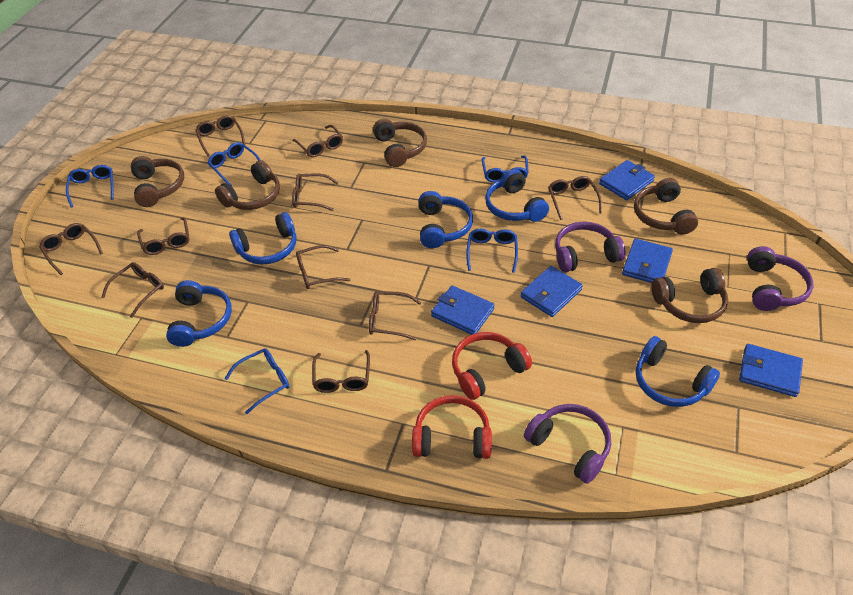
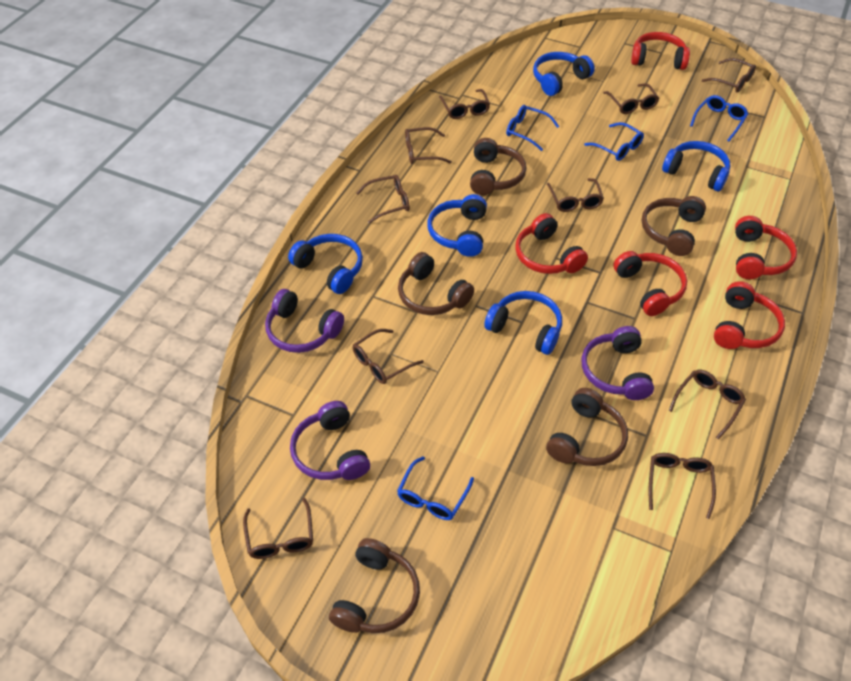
blue glasses: [66,165,114,207] [208,142,260,186] [224,348,290,414] [466,229,518,273] [482,156,529,182] = 5 -> [397,456,474,520] [506,105,559,151] [584,122,644,161] [690,95,748,142] = 4
blue wallet: [431,285,494,335] [521,266,583,317] [599,160,655,200] [622,239,673,283] [739,344,803,397] = 5 -> none = 0
red headphones: [412,395,492,459] [452,332,532,400] = 2 -> [515,213,588,274] [613,251,687,316] [631,32,690,70] [714,281,785,349] [735,216,797,279] = 5

